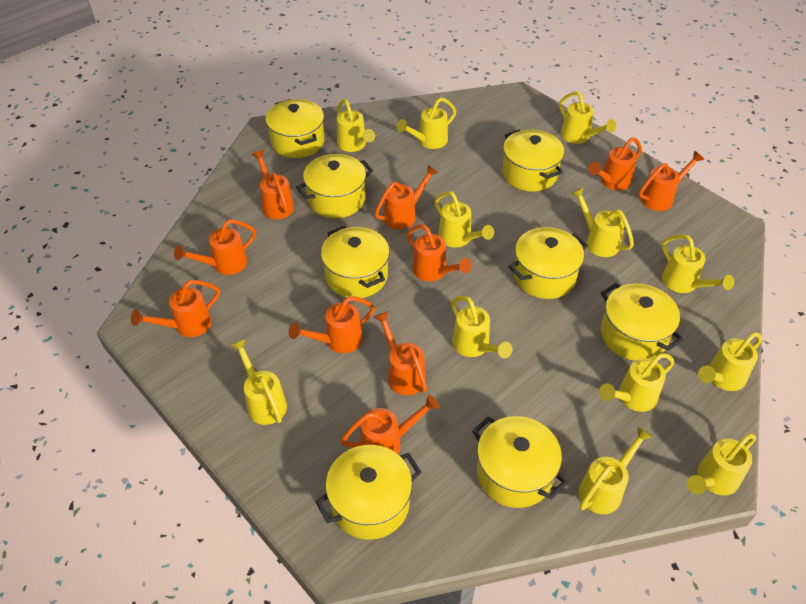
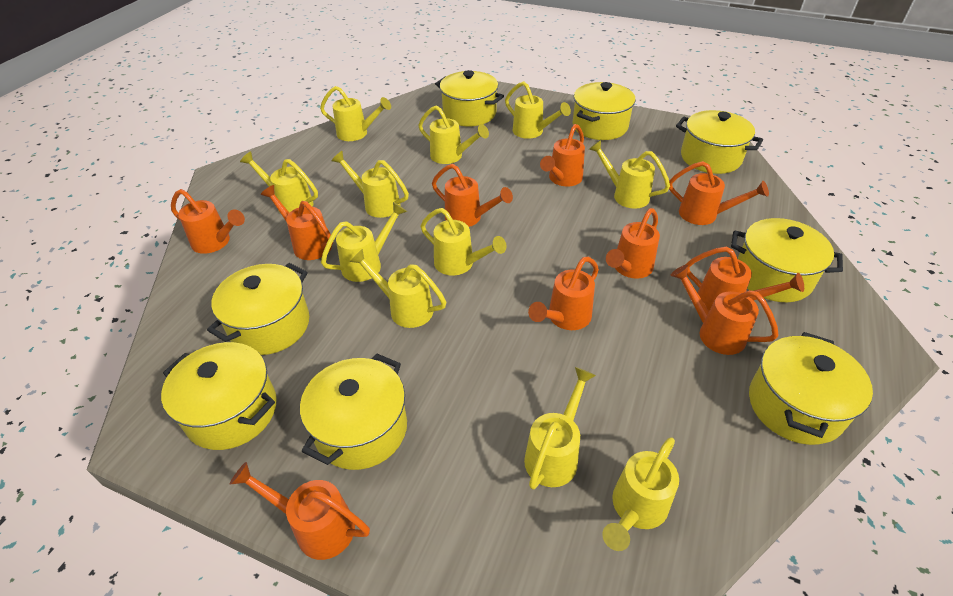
yellow watering can: [230,338,287,425] [337,99,375,152] [397,97,456,149] [435,191,494,248] [451,296,512,358] [559,91,616,144] [571,187,634,257] [579,426,653,514] [599,353,674,412] [662,234,734,293] [687,433,756,495] [698,332,762,391] = 12 -> [240,151,318,213] [320,86,391,141] [321,202,407,282] [331,151,409,218] [349,249,446,328] [418,106,489,164] [421,208,507,275] [505,81,571,139] [524,367,596,490] [589,140,670,208] [602,437,679,551] = 11

